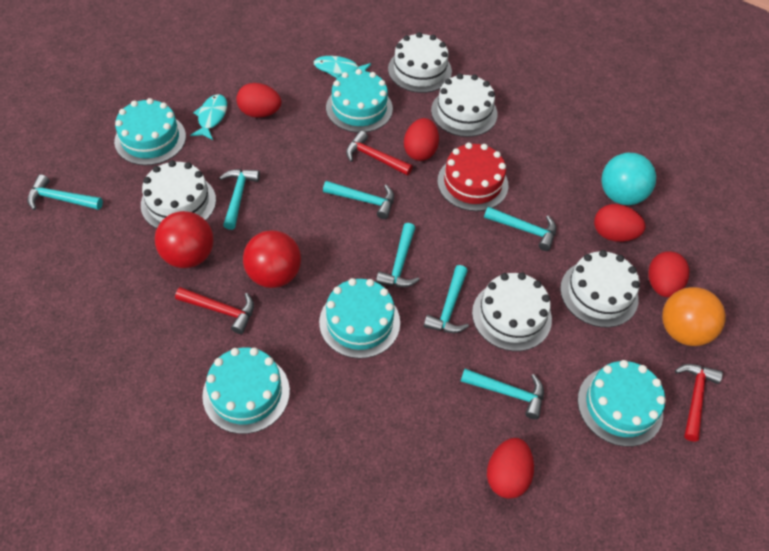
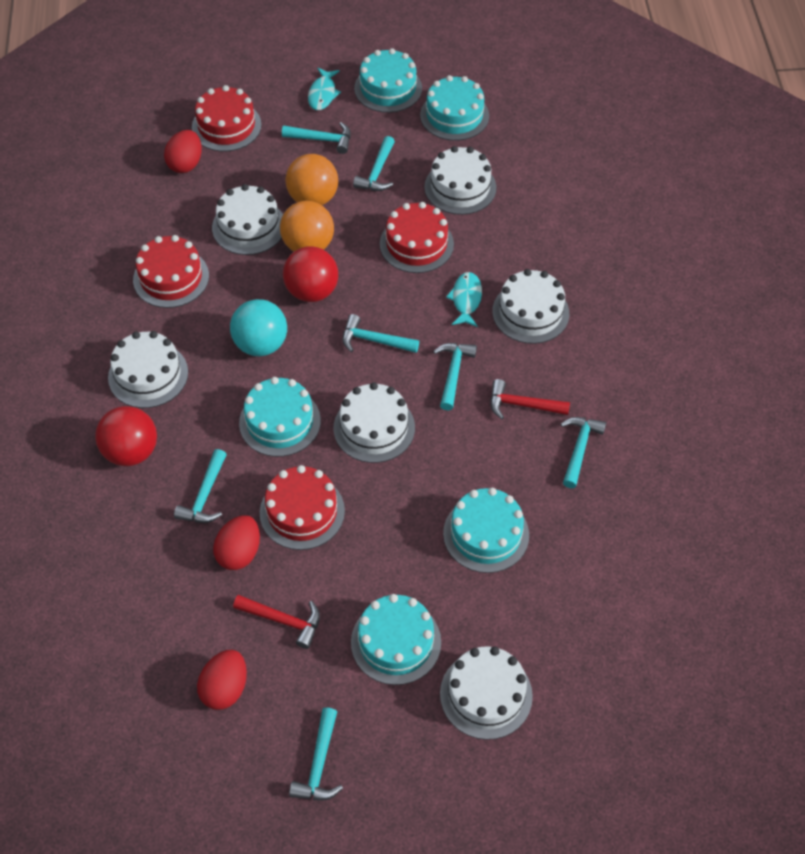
orange ball: [662,287,726,346] = 1 -> [280,201,334,251] [286,154,338,205] = 2
red cake: [437,143,508,211] = 1 -> [133,235,209,308] [192,85,262,152] [260,465,345,550] [380,202,454,273] = 4
red egg: [236,83,281,118] [404,118,439,161] [487,438,534,499] [594,204,646,242] [648,251,689,298] = 5 -> [164,130,202,173] [197,650,247,710] [213,515,260,570] = 3
red hammer: [175,287,254,334] [346,131,413,176] [675,364,723,441] = 3 -> [233,595,320,649] [490,379,570,419] = 2
white cake: [141,160,216,228] [388,32,452,93] [431,74,497,137] [472,272,552,351] [560,250,640,327] = 5 -> [108,331,188,408] [212,184,283,255] [333,382,415,463] [424,146,496,215] [440,646,533,740] [492,269,569,344] = 6

